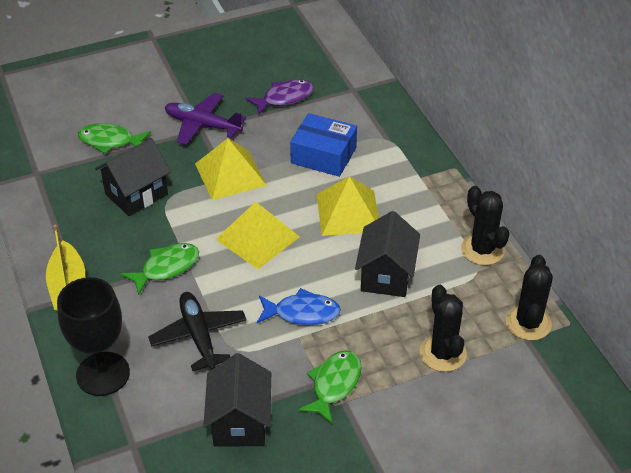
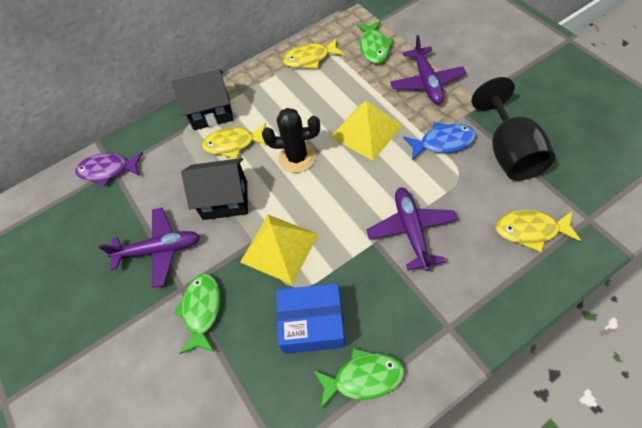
black cactus: [420,285,467,372] [461,186,510,265] [506,255,553,341] = 3 -> [262,108,320,173] = 1
black house: [95,138,171,216] [203,353,271,447] [355,211,420,297] = 3 -> [171,69,234,130] [181,158,248,220] = 2
black plane: [148,292,247,371] = 1 -> none = 0
purple plane: [165,93,246,145] = 1 -> [99,208,200,288] [366,187,458,271] [390,35,466,104] = 3
yellow boat: [46,225,85,311] = 1 -> none = 0
yellow fish: none = 0 -> [202,123,267,159] [283,38,344,69] [495,210,581,252] = 3
yellow pyramid: [195,138,267,200] [216,202,300,269] [317,176,379,236] = 3 -> [240,215,319,284] [331,101,402,161] = 2

